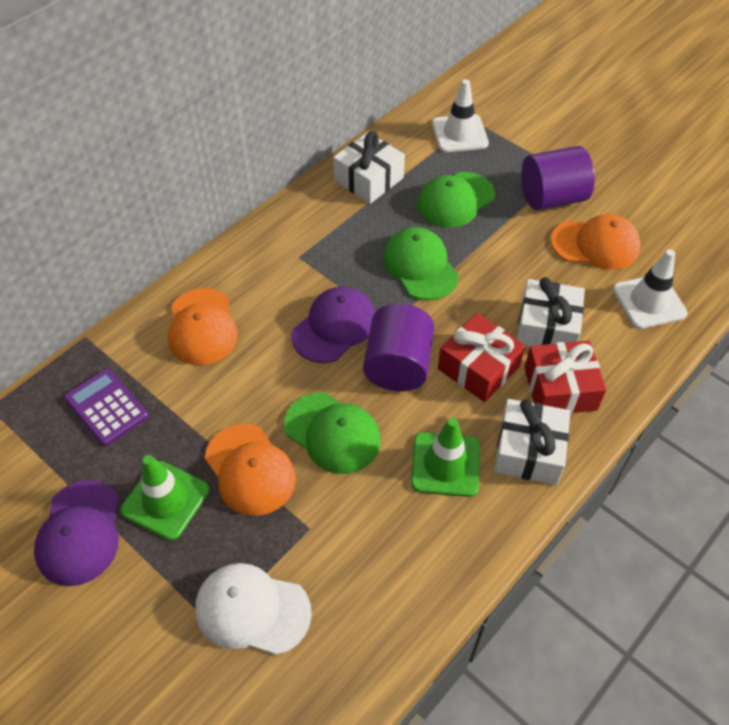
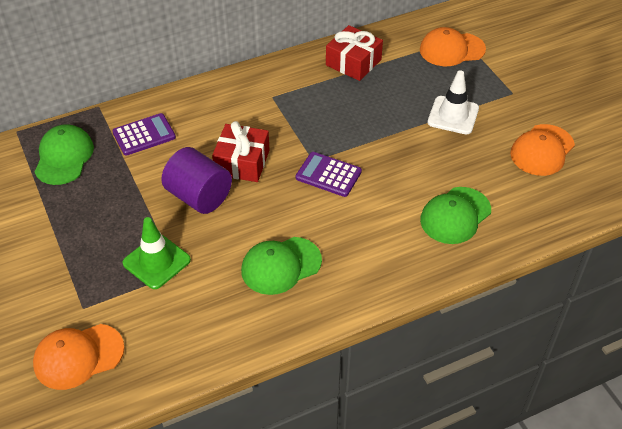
green traffic cone: [120,455,209,540] [411,417,480,497] = 2 -> [123,217,191,289] = 1
purple calculator: [64,369,148,446] = 1 -> [112,113,176,156] [296,152,362,197] = 2
purple cap: [34,480,119,586] [291,286,375,363] = 2 -> none = 0
purple cylinder: [363,303,434,391] [521,146,595,210] = 2 -> [162,147,232,214] = 1
white cap: [195,563,312,655] = 1 -> none = 0
white gift: [333,131,405,204] [494,399,570,485] [517,277,585,348] = 3 -> none = 0
white traffic cone: [432,79,489,152] [613,249,688,329] = 2 -> [428,70,479,134] = 1

